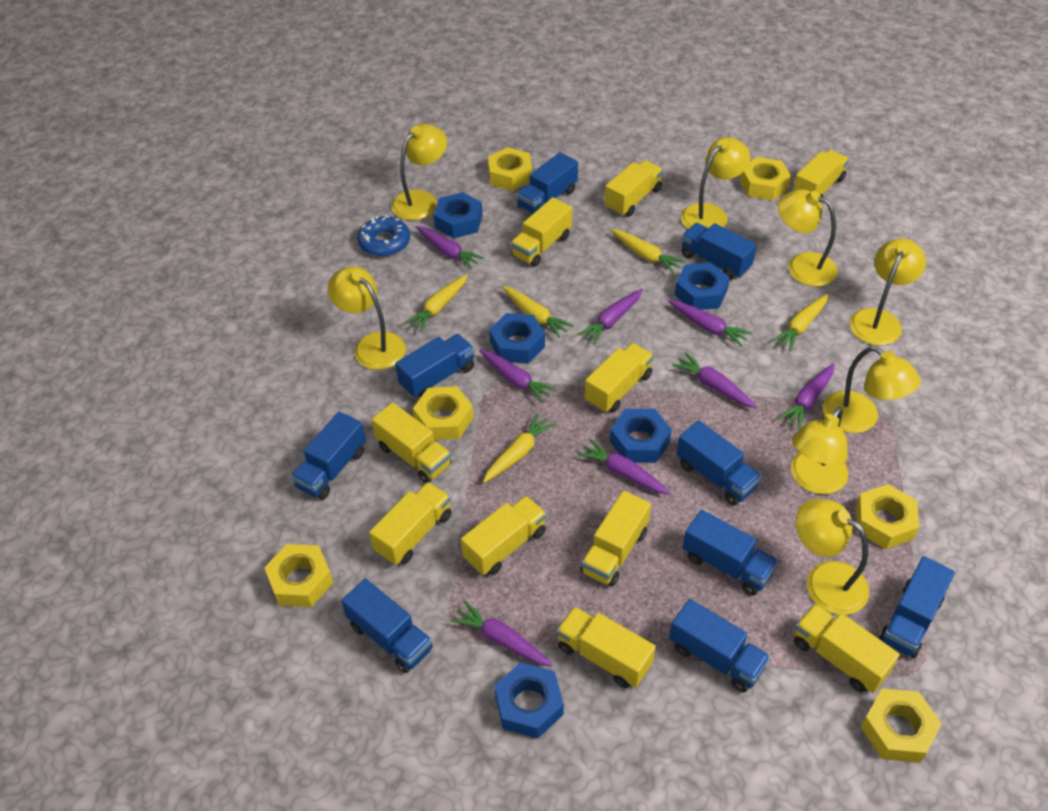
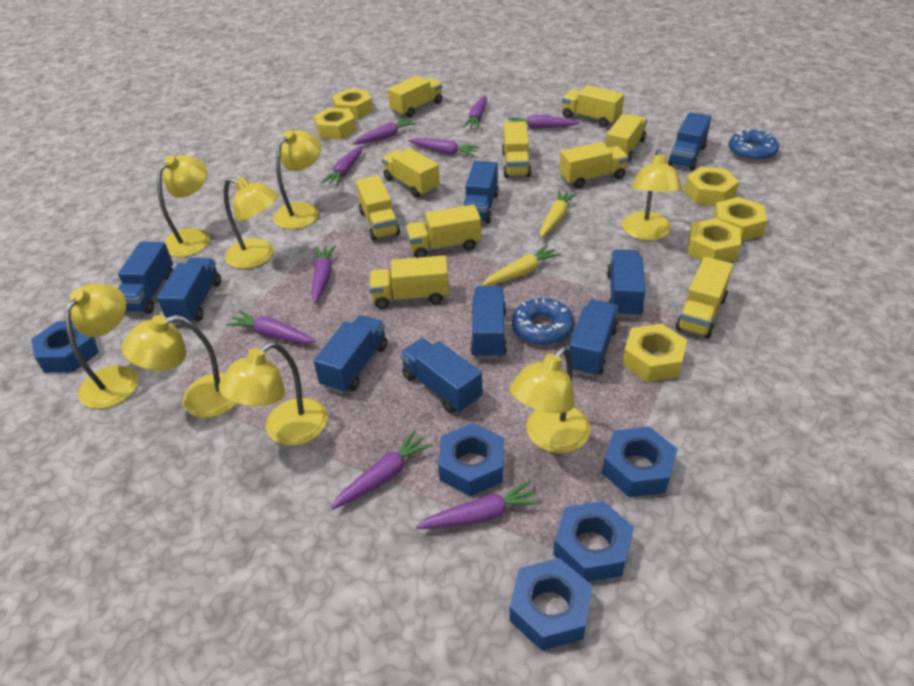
blue donut: [357,216,410,257] = 1 -> [512,298,574,346] [729,129,779,161] = 2
purple carrot: [416,226,484,269] [450,601,553,666] [479,349,557,403] [578,289,643,345] [578,439,671,495] [668,300,752,347] [672,352,757,408] [778,364,835,429] = 8 -> [226,310,316,344] [311,245,336,304] [321,146,362,186] [331,430,433,510] [352,117,417,145] [408,138,479,156] [416,480,542,529] [463,95,487,129] [508,115,579,129] = 9
yellow carrot: [405,274,468,332] [483,413,556,483] [502,286,574,338] [611,229,685,273] [772,294,828,351] = 5 -> [482,244,561,286] [540,190,577,238] = 2

